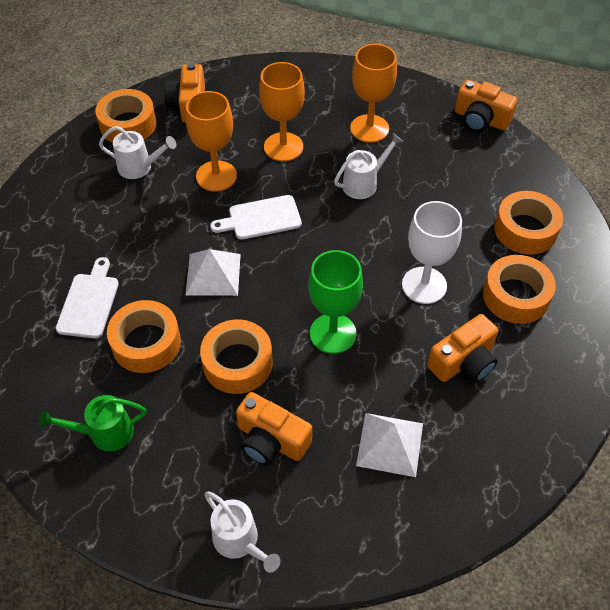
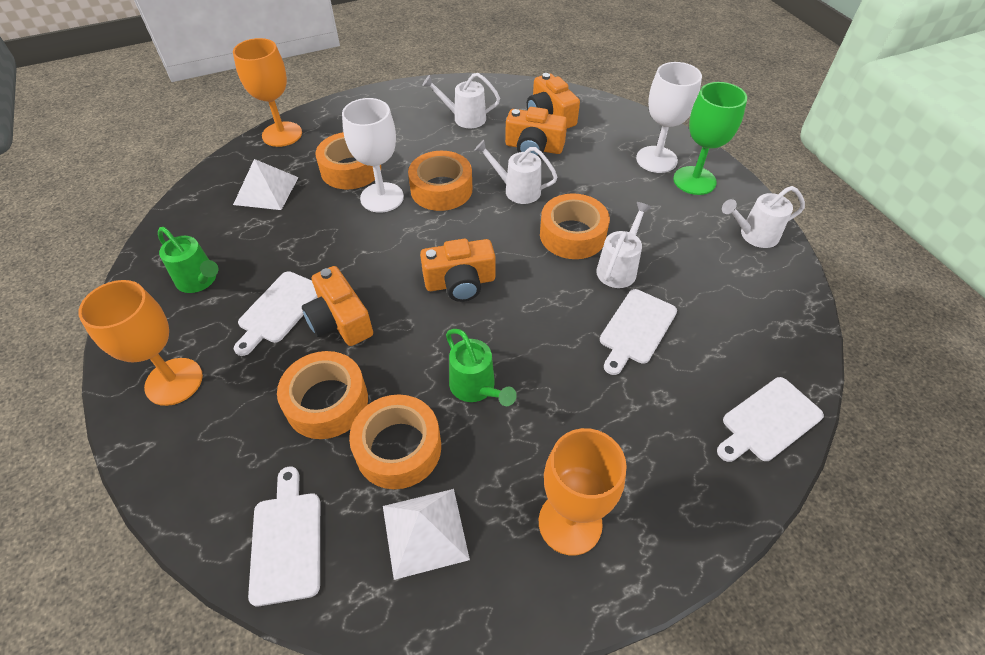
green watering can: [39,395,147,451] = 1 -> [158,227,218,293] [446,329,517,406] = 2
white cutting board: [56,257,119,339] [210,195,302,240] = 2 -> [234,271,318,356] [248,467,320,606] [600,289,677,375] [717,377,824,462] = 4
white goblet: [402,201,462,304] = 1 -> [342,98,404,213] [636,62,702,173] = 2
white watering can: [99,126,176,179] [204,491,281,573] [334,133,403,199] = 3 -> [422,73,500,128] [474,140,558,204] [596,202,652,288] [722,186,805,248] = 4

